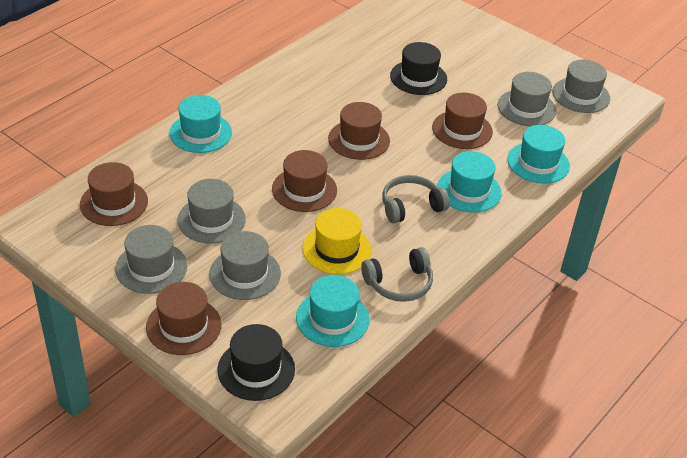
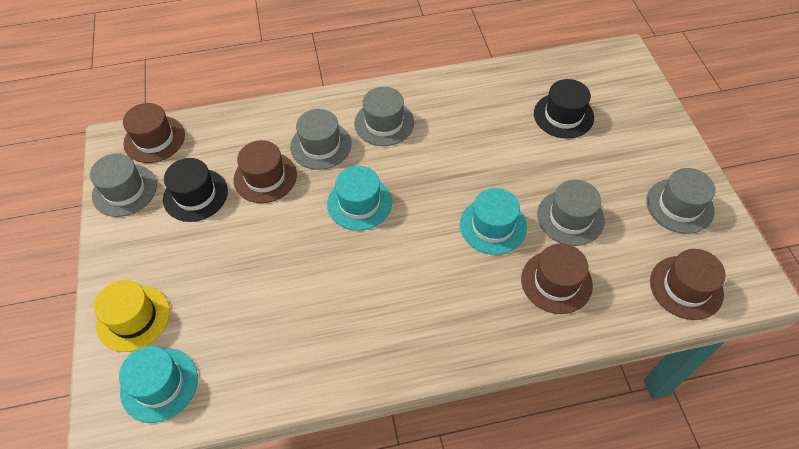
brown hat: [80,162,148,226] [146,282,222,355] [272,150,337,212] [328,102,390,160] [432,93,493,149] = 5 -> [123,103,185,163] [233,140,297,203] [521,243,593,314] [650,249,726,320] = 4
grey headphones: [361,247,433,302] [382,175,450,223] = 2 -> none = 0
turquoise hat: [169,95,232,153] [296,275,370,347] [437,151,502,212] [507,125,570,183] = 4 -> [119,346,198,423] [327,166,392,231] [460,188,527,255] = 3

